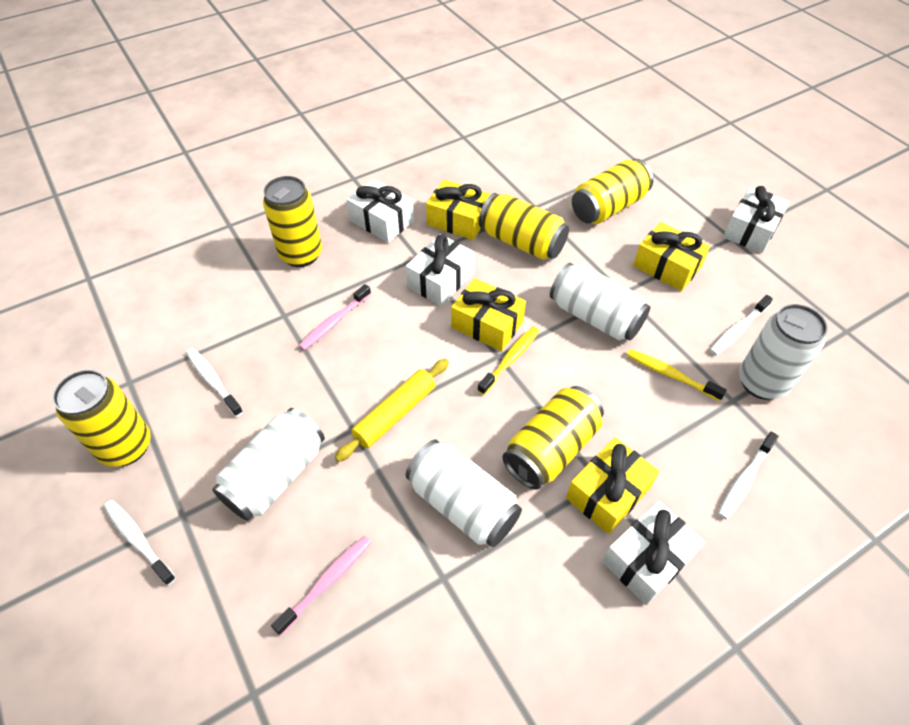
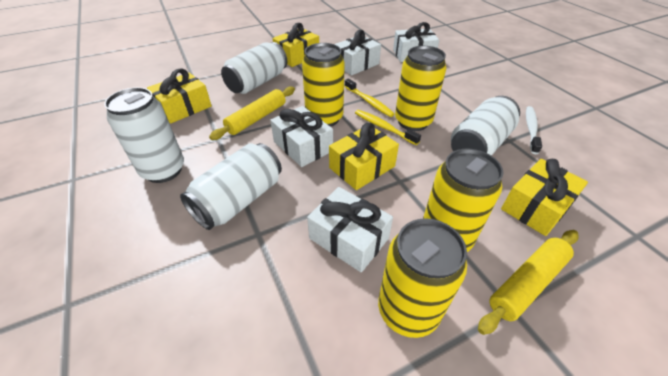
pink toothbrush: [271,536,371,635] [299,284,371,350] = 2 -> none = 0
white toothbrush: [104,500,176,586] [186,348,243,417] [710,295,773,355] [718,432,779,520] = 4 -> [526,106,542,154] = 1
yellow can: [52,369,151,467] [263,176,322,267] [479,193,569,260] [502,386,604,490] [572,159,654,224] = 5 -> [302,43,345,127] [378,218,467,338] [395,46,446,131] [423,149,503,252] = 4
yellow rolling pin: [335,359,449,462] = 1 -> [209,87,295,140] [478,230,578,335] = 2

